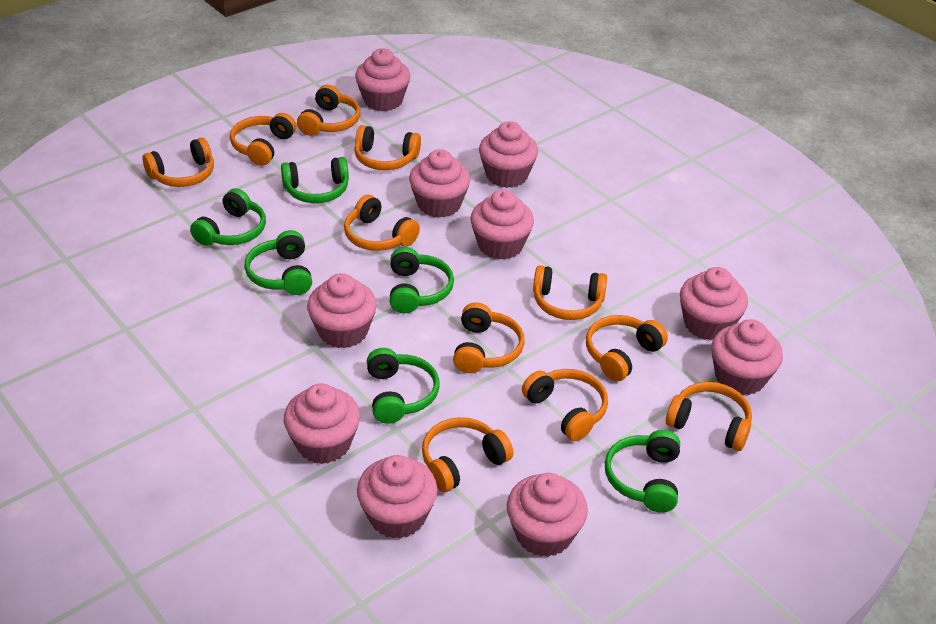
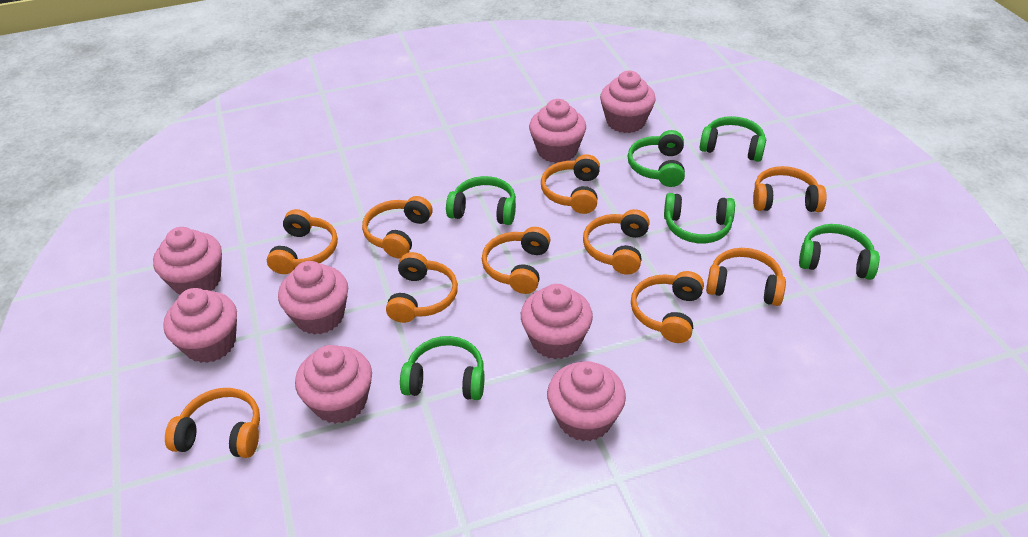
orange headphones: [143,137,214,187] [230,113,296,166] [297,85,360,136] [344,195,420,251] [354,125,421,170] [422,417,513,492] [453,302,525,373] [522,369,608,441] [533,265,607,320] [586,315,668,381] [666,382,752,451] = 11 -> [165,388,260,458] [267,209,338,274] [362,196,432,259] [386,252,458,323] [482,227,550,294] [541,154,600,214] [583,209,650,275] [631,271,704,343] [706,248,786,306] [753,166,827,212] = 10
pink cupcake: [284,383,360,464] [307,273,377,348] [355,49,410,111] [357,455,438,539] [409,149,470,218] [470,189,534,260] [479,121,538,188] [507,473,588,557] [680,267,748,341] [711,319,783,395] = 10 -> [153,227,222,295] [163,288,237,363] [278,261,348,335] [295,345,372,424] [521,284,593,359] [529,99,586,163] [547,361,626,441] [600,71,656,133] = 8

